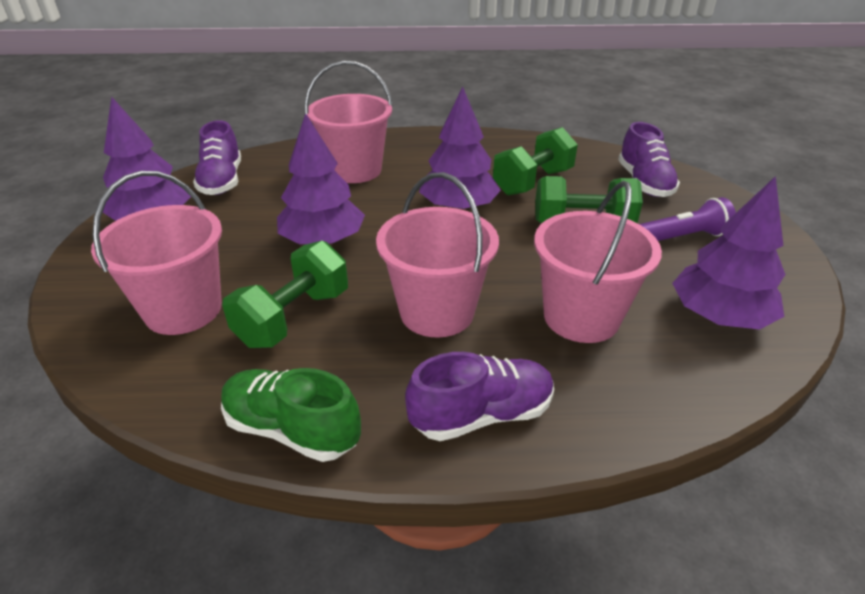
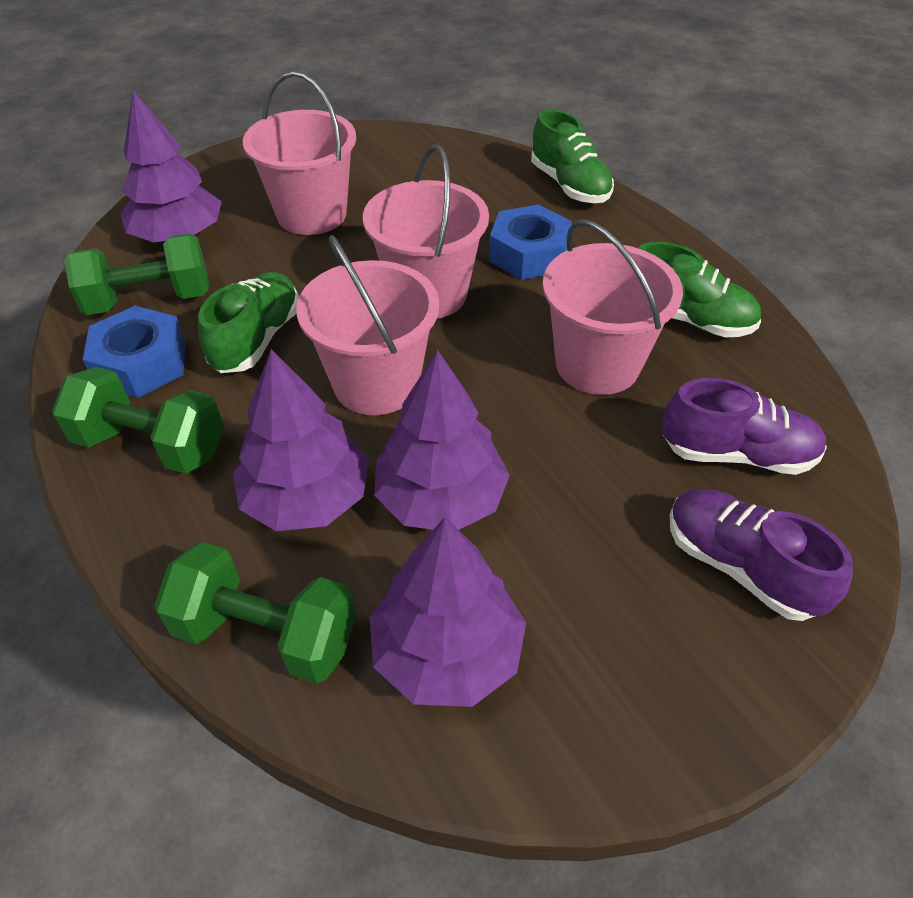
blue nut: none = 0 -> [83,306,186,398] [489,205,572,280] = 2
green shoe: [221,368,361,462] = 1 -> [198,272,299,373] [531,109,614,203] [638,242,761,338] = 3
purple flashlight: [639,197,736,241] = 1 -> none = 0
purple shoe: [193,120,241,195] [405,352,554,441] [618,122,680,197] = 3 -> [662,378,827,475] [670,489,853,621] = 2

